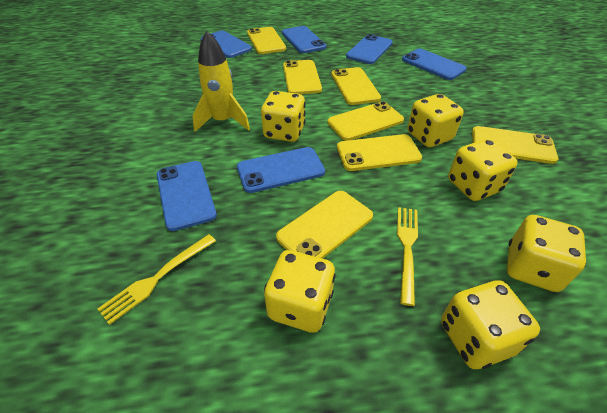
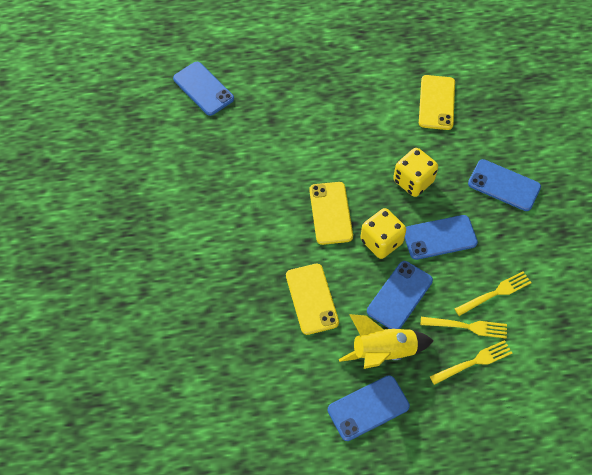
blue phone: [156,161,217,231] [201,30,252,58] [237,147,325,193] [282,26,326,53] [346,34,393,64] [402,48,467,80] = 6 -> [173,62,234,116] [328,375,410,441] [367,261,433,329] [405,215,478,260] [468,159,541,211] = 5
yellow dice: [261,91,306,142] [264,250,336,333] [407,94,464,147] [441,280,540,369] [448,139,518,201] [507,215,586,292] = 6 -> [360,208,406,259] [393,148,438,197] = 2
yellow fork: [98,234,216,325] [397,207,418,306] = 2 -> [420,317,507,339] [430,340,512,385] [455,271,531,316] = 3
yellow phone: [247,27,286,54] [276,191,373,259] [283,60,322,94] [327,101,404,141] [331,67,381,105] [337,134,422,171] [472,126,558,164] = 7 -> [286,264,339,335] [309,182,353,245] [419,75,455,130] = 3

